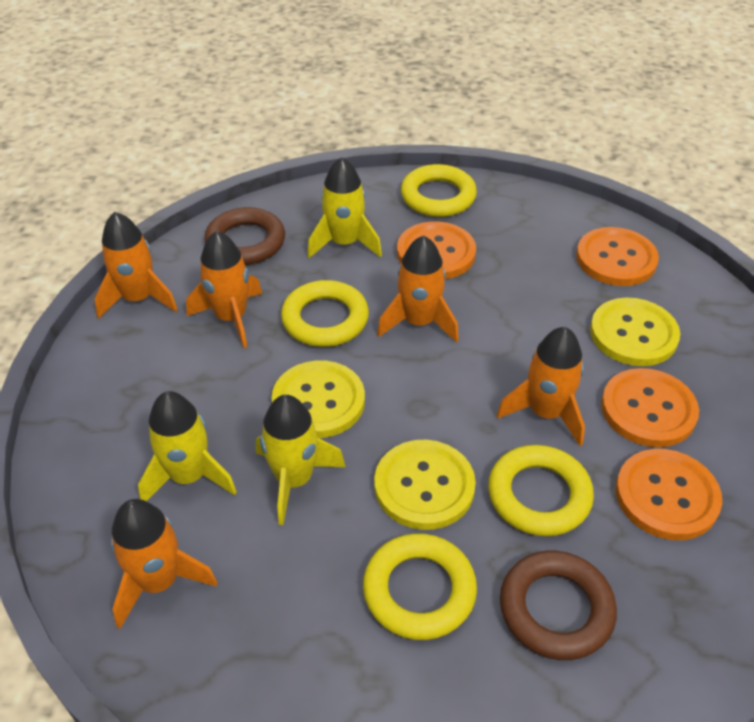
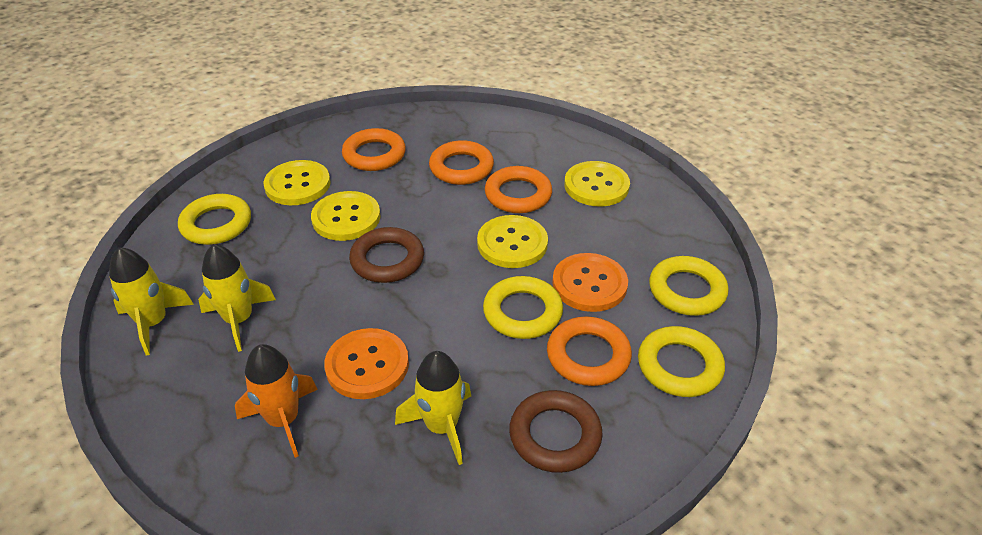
orange button: [397,221,476,279] [576,227,659,286] [601,368,699,447] [615,449,722,540] = 4 -> [324,328,409,399] [552,253,628,312] = 2
orange ring: none = 0 -> [342,128,406,171] [429,140,494,185] [485,166,552,213] [547,316,632,386] = 4
orange rocket: [95,212,178,319] [111,499,217,629] [186,231,262,348] [377,235,459,343] [496,327,585,446] = 5 -> [235,344,318,458] = 1
yellow button: [272,360,365,438] [374,440,476,530] [590,297,680,366] = 3 -> [263,160,331,205] [311,191,381,241] [477,215,548,268] [564,161,630,207] = 4

